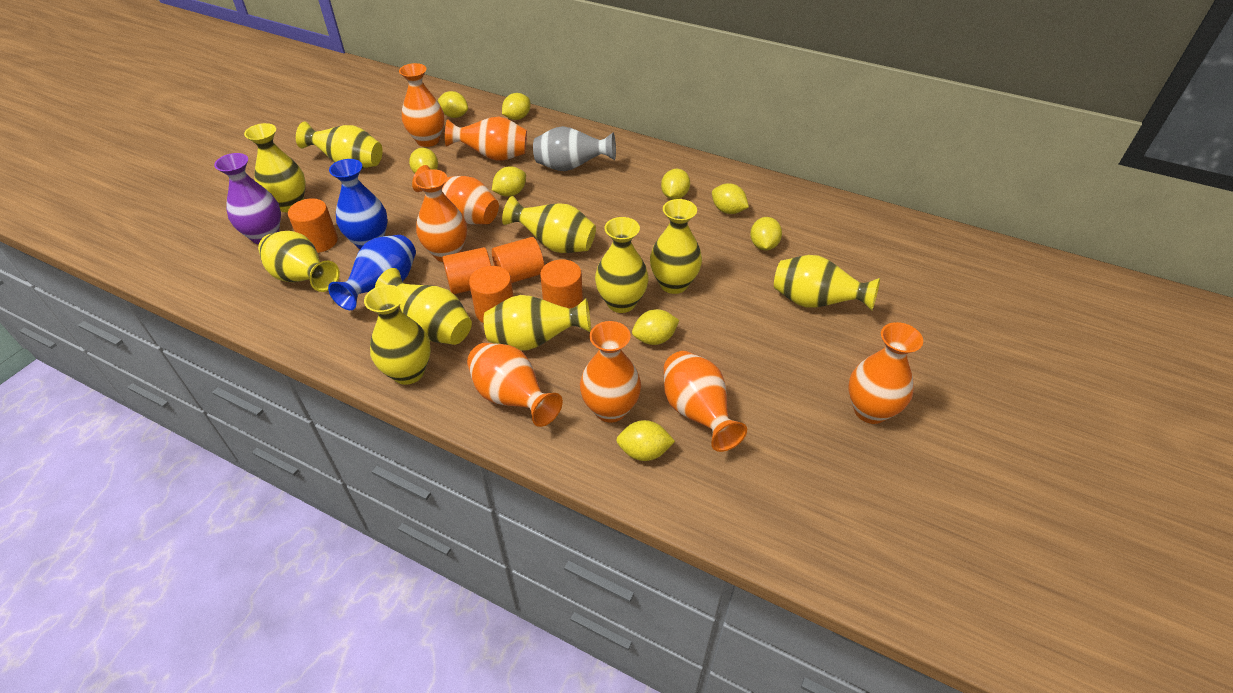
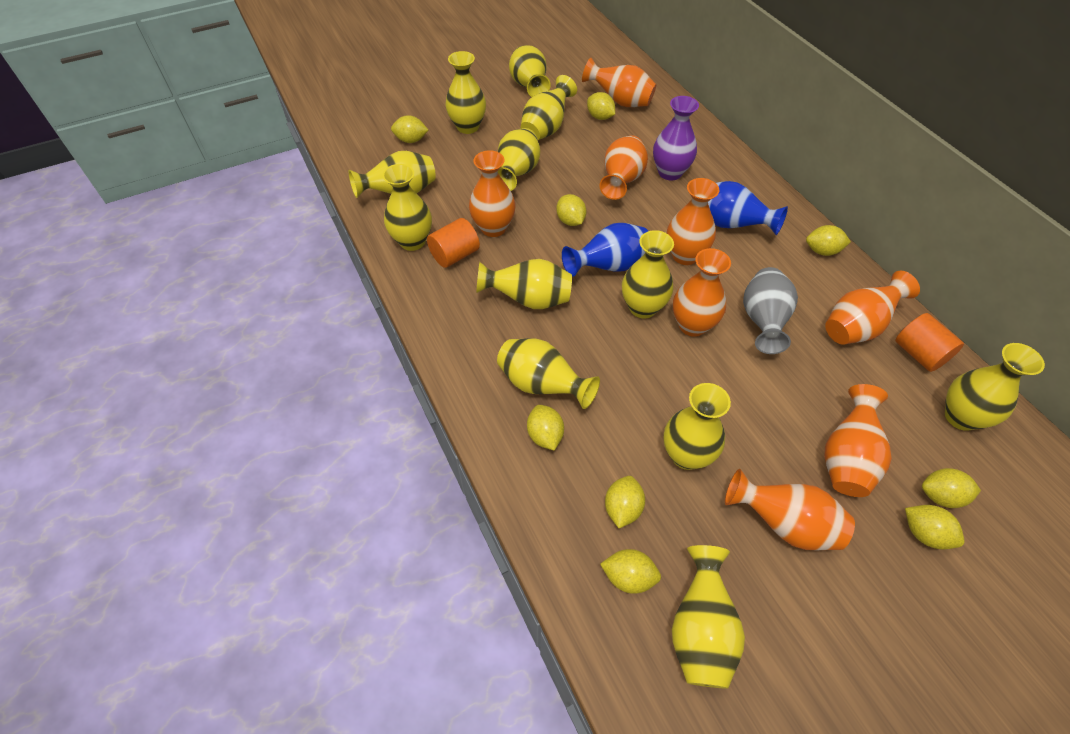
orange cylinder: [288,199,338,253] [442,247,491,294] [469,266,514,323] [492,237,544,283] [540,259,583,308] = 5 -> [427,218,480,268] [895,313,964,372] = 2
yellow vase: [244,123,306,212] [258,231,340,292] [296,122,383,169] [364,285,431,385] [375,268,472,345] [483,295,591,351] [502,196,596,253] [595,217,649,313] [650,199,702,294] [774,255,880,311] = 10 -> [349,151,436,198] [382,164,432,251] [445,51,486,134] [476,259,572,309] [497,338,600,409] [498,128,540,191] [509,45,551,97] [520,75,577,140] [622,230,674,319] [663,383,731,470] [672,545,745,689] [945,343,1045,431] = 12

